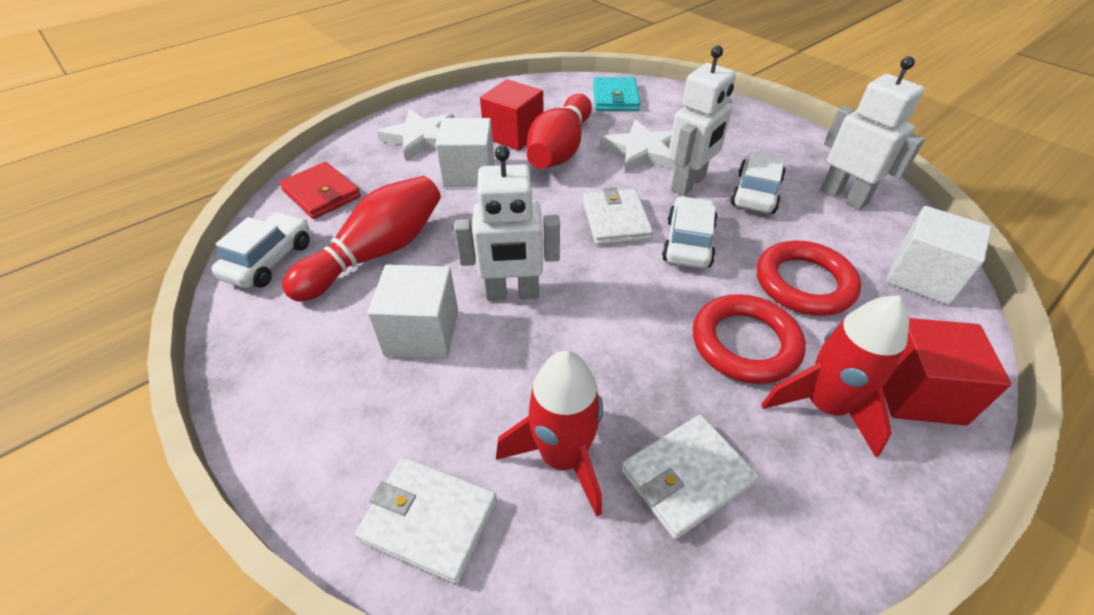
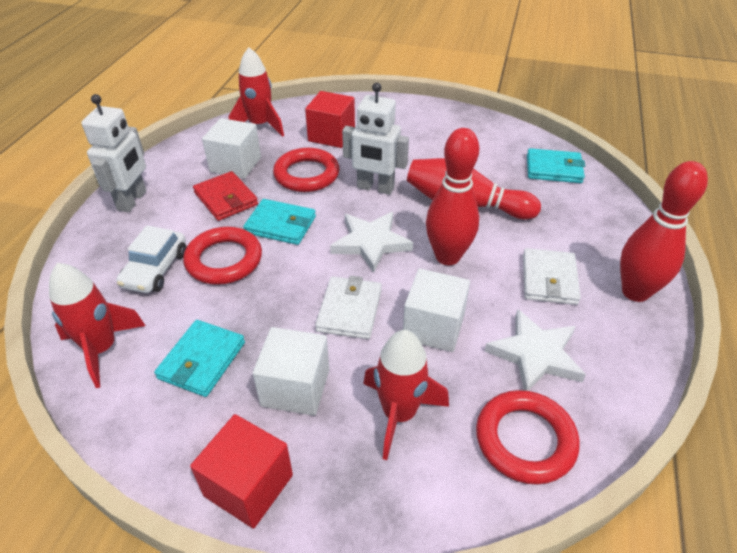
red bowling pin: [282,176,441,302] [527,94,592,169] = 2 -> [407,158,541,219] [426,128,479,265] [620,161,708,302] = 3
red ring: [693,294,806,384] [757,241,861,316] = 2 -> [183,227,262,285] [273,148,339,192] [476,390,580,485] = 3
red rocket: [496,351,603,517] [761,295,909,457] = 2 -> [49,263,146,388] [229,47,284,137] [363,330,449,460] = 3
turquoise wallet: [593,77,640,111] = 1 -> [154,320,245,397] [243,199,316,245] [527,148,585,183] = 3
white car: [211,212,310,288] [662,196,718,268] [731,152,786,214] = 3 -> [116,226,187,293] = 1
white robot: [454,145,560,301] [668,45,736,196] [821,56,925,210] = 3 -> [81,94,147,212] [342,83,409,195] = 2
white wallet: [355,457,497,584] [583,187,653,245] [621,415,758,539] = 3 -> [315,276,382,339] [523,248,581,305] = 2

